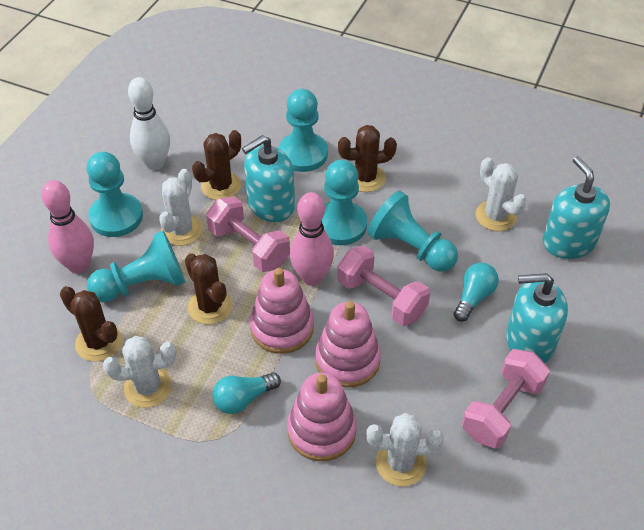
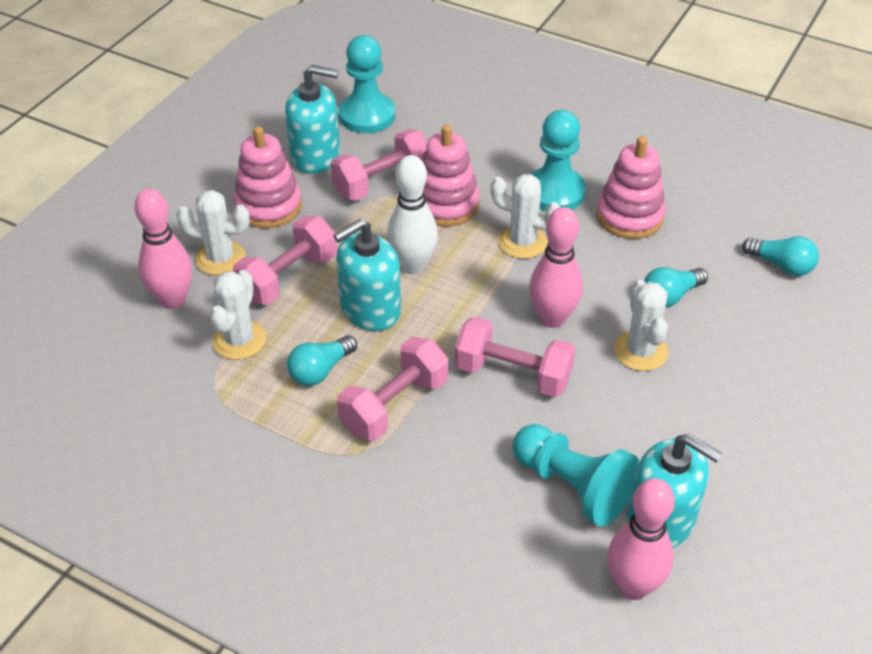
brown cactus: [60,286,122,361] [185,254,233,325] [192,130,241,200] [338,125,397,192] = 4 -> none = 0
pink bowling pin: [41,180,94,274] [290,192,334,286] = 2 -> [134,189,192,309] [529,207,583,328] [607,478,675,600] = 3
pink dumbbell: [206,196,290,272] [337,246,430,326] [462,349,550,448] = 3 -> [233,216,337,305] [331,129,427,201] [337,337,449,441] [455,316,576,397] = 4
turquoise light bulb: [212,372,281,414] [454,263,499,322] = 2 -> [287,335,357,386] [644,267,708,308] [742,236,819,276] = 3
turquoise pawn: [87,152,143,237] [87,231,185,302] [278,89,328,172] [322,159,367,245] [367,191,458,271] = 5 -> [339,35,395,133] [512,424,639,527] [530,110,586,211] = 3

